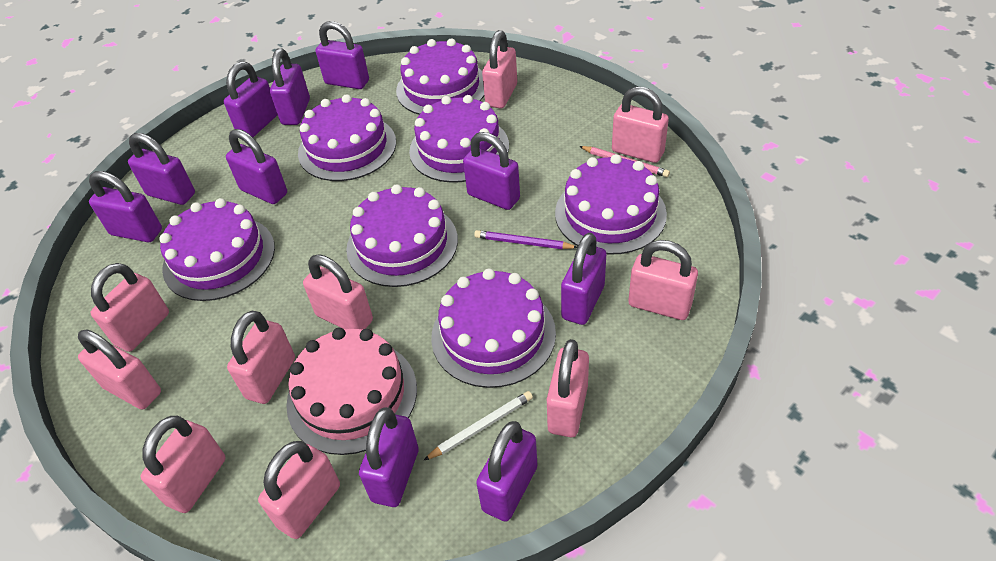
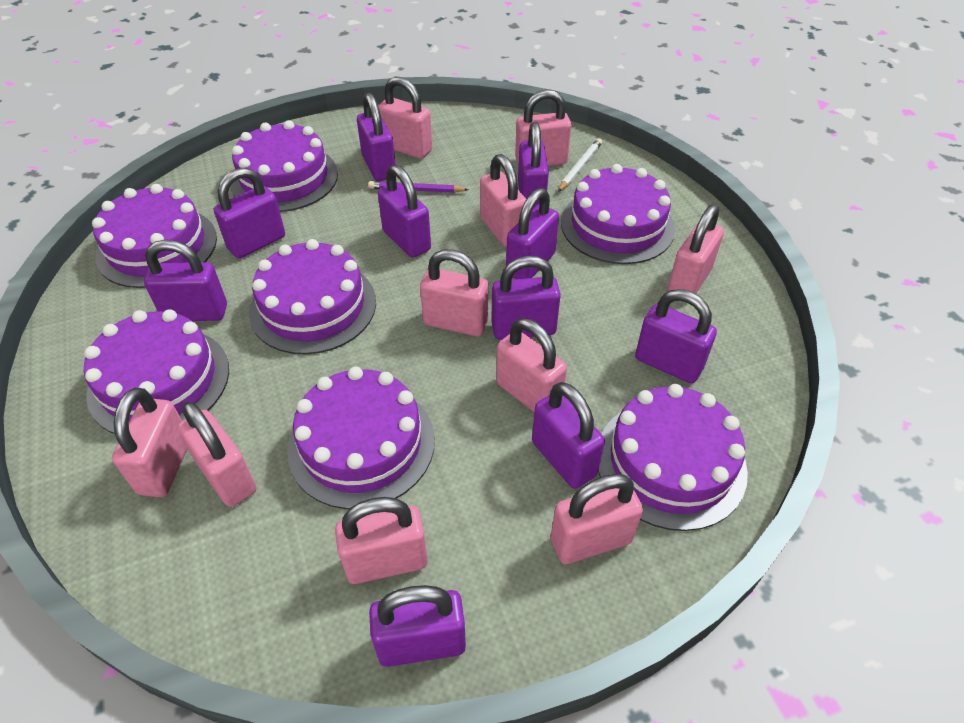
pink cake: [286,328,417,455] = 1 -> none = 0
pink pencil: [579,146,670,177] = 1 -> none = 0

